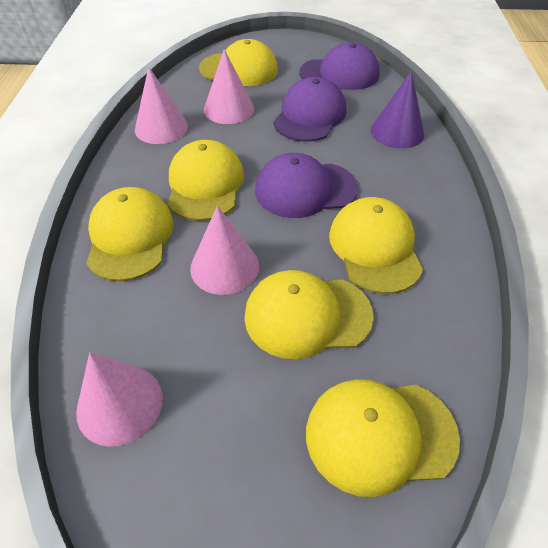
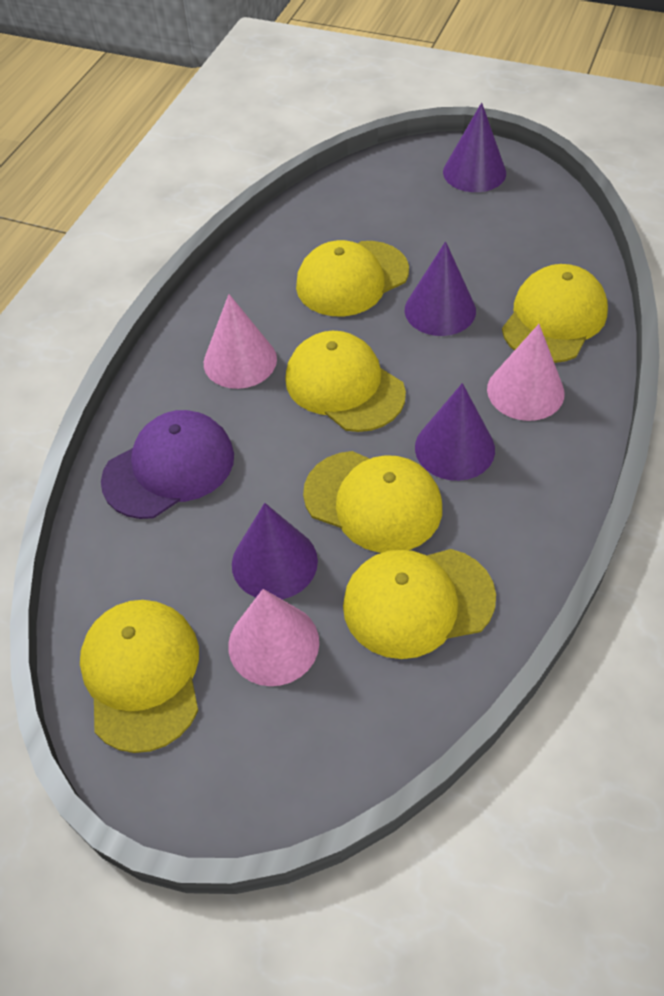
pink cone: [76,352,163,447] [135,67,188,144] [190,206,259,295] [204,49,254,124] = 4 -> [204,294,277,389] [228,589,319,686] [487,324,565,421] = 3
purple cap: [255,153,358,218] [273,77,346,141] [299,42,380,90] = 3 -> [101,410,234,519] = 1
purple cone: [371,71,424,149] = 1 -> [232,503,318,599] [405,241,476,336] [415,383,495,481] [443,102,506,192] = 4

